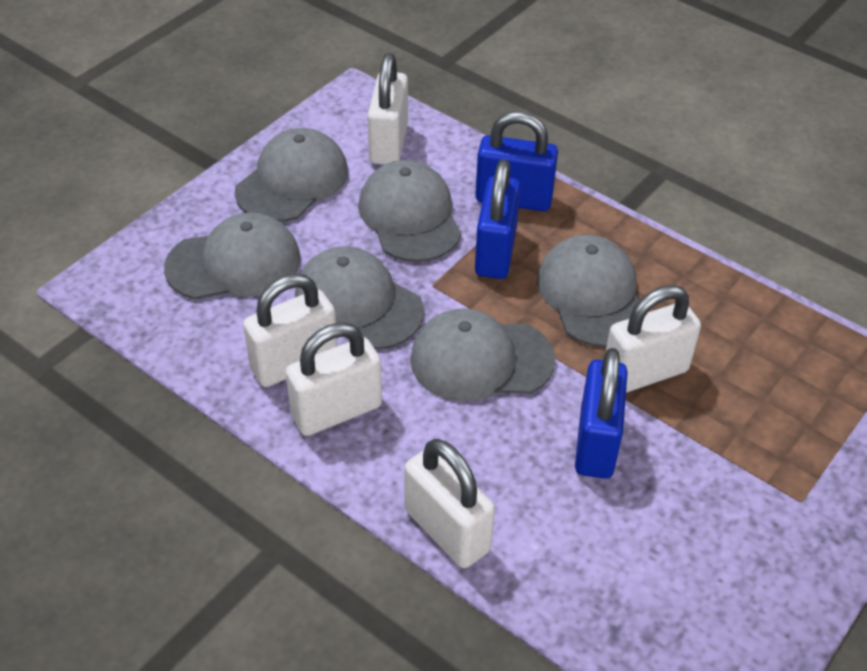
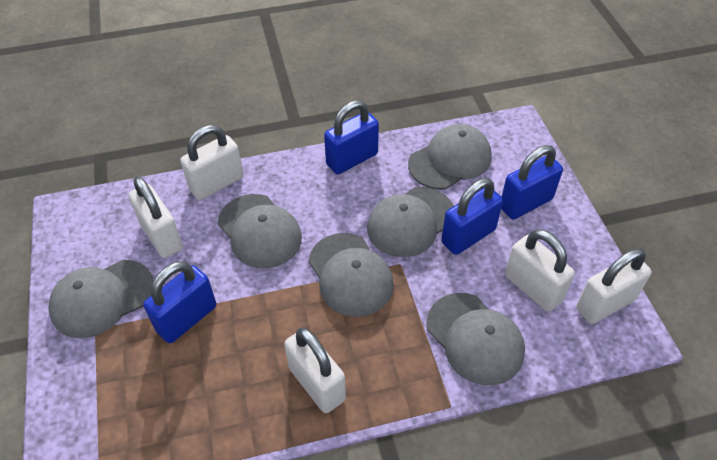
blue padlock: [475,112,558,211] [475,159,521,279] [575,348,628,479] = 3 -> [143,261,216,343] [324,100,379,174] [441,178,503,255] [501,145,563,219] = 4

